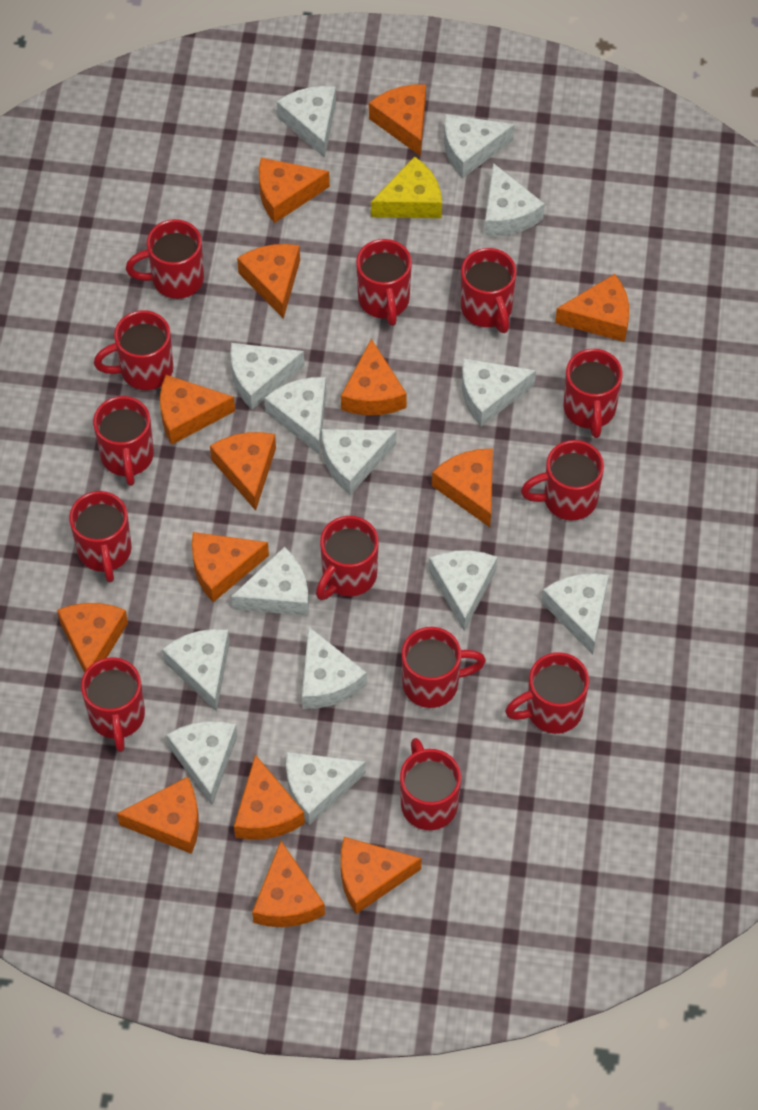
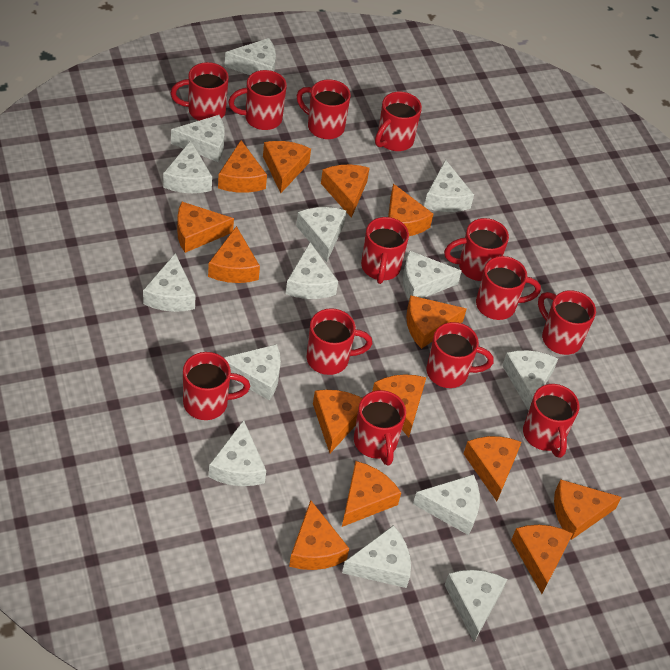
yellow cheese: [371,156,442,218] = 1 -> none = 0

